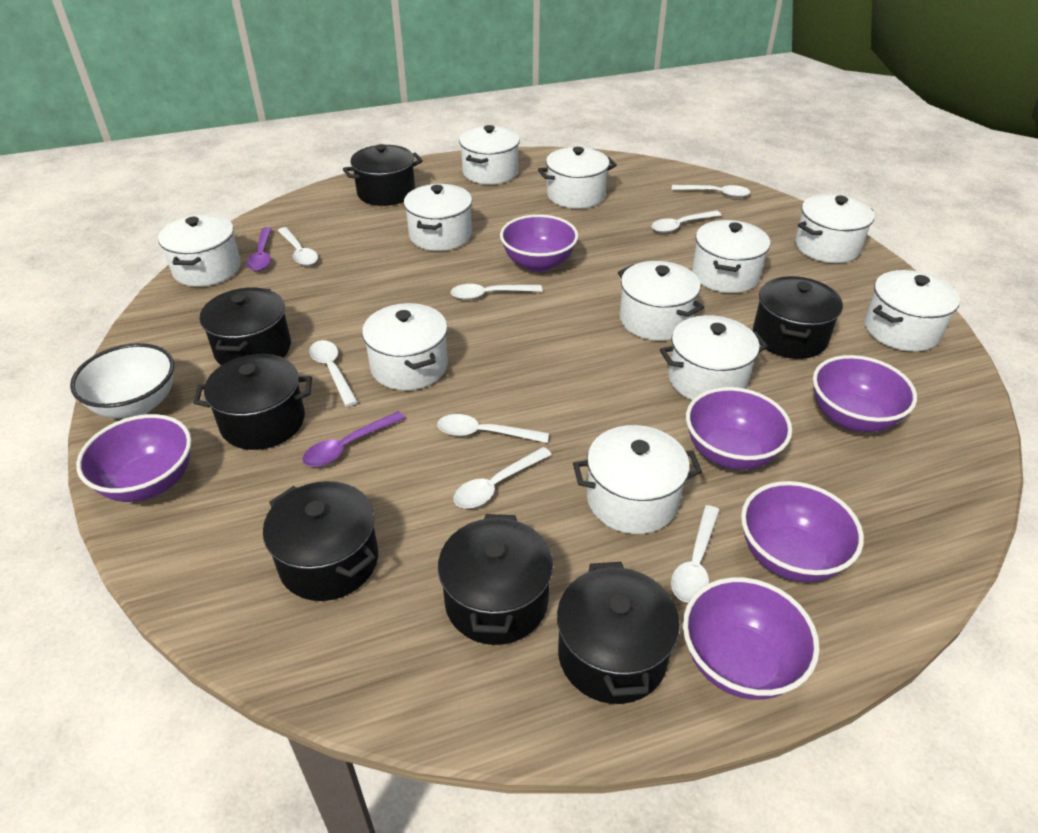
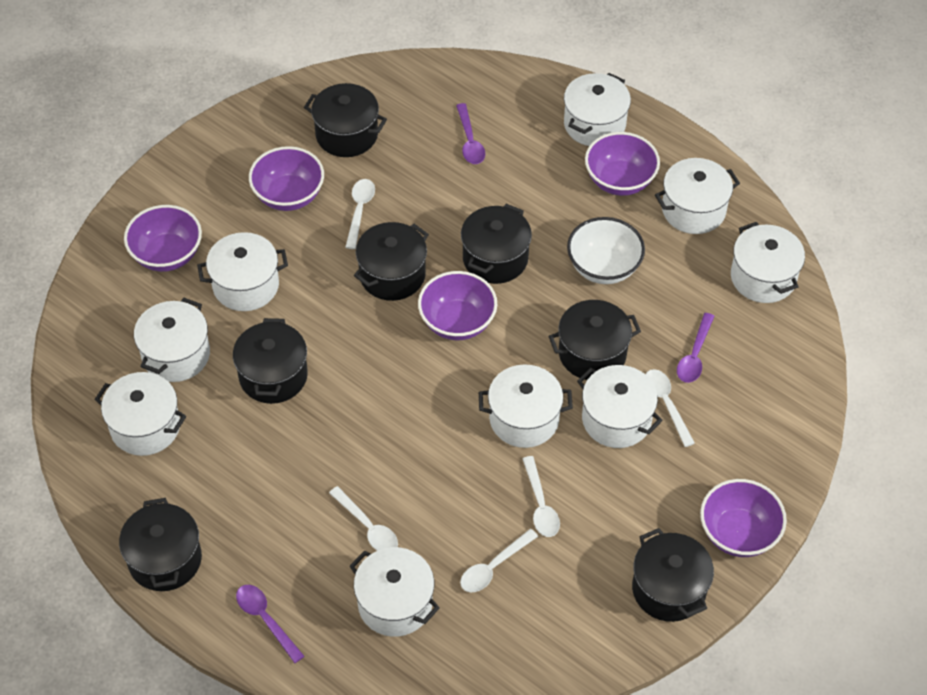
purple bowl: [76,414,192,502] [500,214,578,272] [683,577,820,700] [686,387,792,470] [741,481,864,582] [813,355,917,432] = 6 -> [124,205,202,272] [249,146,324,211] [418,271,497,340] [585,132,660,196] [700,479,787,557] = 5
purple spoon: [246,227,272,271] [302,411,405,467] = 2 -> [236,585,304,663] [456,103,485,164] [677,313,715,383] = 3
white pot: [158,214,241,287] [362,303,448,390] [404,184,472,251] [459,125,520,185] [538,147,617,209] [573,425,702,534] [618,261,704,341] [660,315,768,400] [692,220,770,293] [795,194,874,263] [864,270,960,352] = 11 -> [94,372,186,456] [134,298,210,382] [197,232,288,311] [350,547,440,637] [479,364,573,448] [564,73,631,146] [577,365,663,448] [655,158,740,234] [731,222,805,303] = 9
white spoon: [278,227,318,266] [309,340,358,407] [437,414,549,443] [451,284,542,300] [454,447,552,508] [652,211,721,233] [671,505,720,603] [672,185,750,198] = 8 -> [329,486,398,551] [345,179,375,249] [460,529,538,592] [522,456,560,537] [645,369,695,447] = 5

